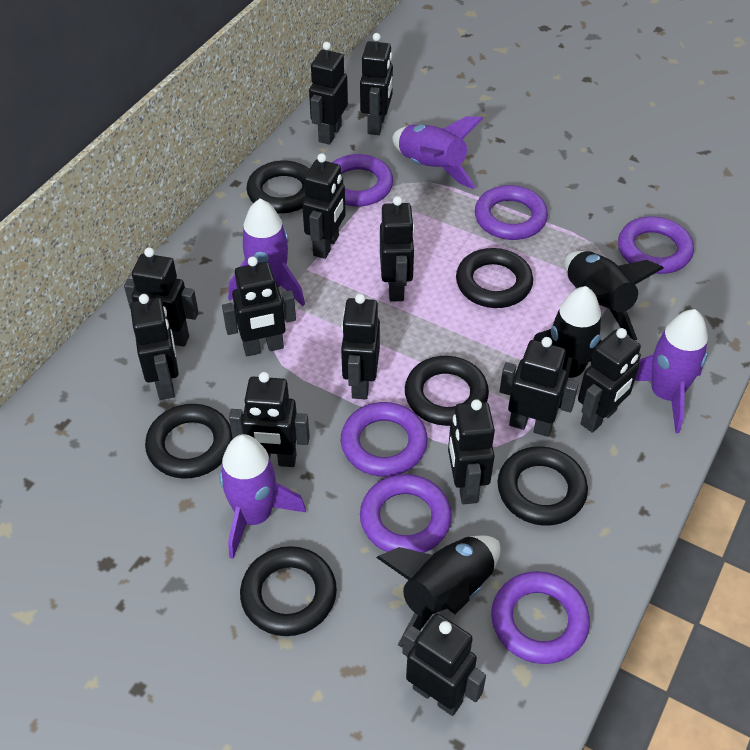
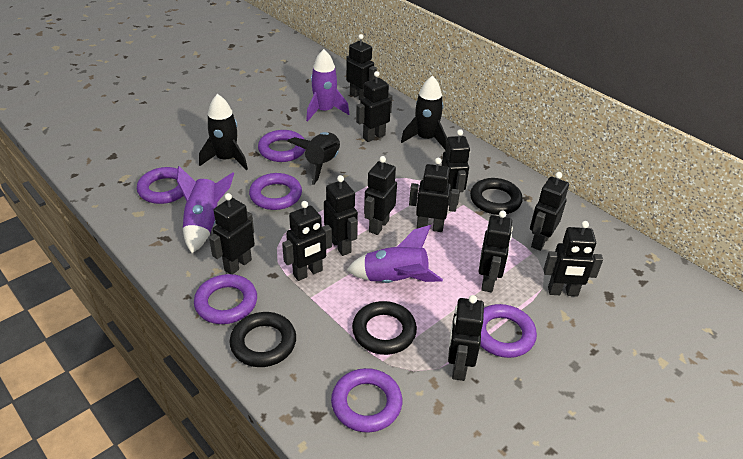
black ring: [145,404,233,479] [240,546,337,636] [247,160,309,213] [405,356,489,426] [456,248,533,308] [497,446,588,526] = 6 -> [230,312,296,367] [352,301,417,355] [470,178,523,215] = 3
black robot: [124,247,199,347] [130,294,179,400] [222,256,296,356] [229,372,310,467] [302,153,346,259] [309,42,348,145] [341,294,380,400] [360,33,393,135] [380,196,415,302] [402,614,486,716] [448,399,495,504] [500,337,579,437] [578,328,641,433] = 13 -> [209,193,255,274] [282,201,332,281] [324,175,358,256] [346,34,377,100] [356,71,392,142] [364,156,397,235] [409,158,459,232] [442,129,470,206] [448,295,484,381] [479,211,513,292] [530,172,569,251] [543,221,603,296] = 12
purple rocket: [219,434,306,559] [228,199,305,306] [392,116,484,189] [635,309,708,433] = 4 -> [177,166,234,253] [306,49,349,121] [347,225,443,283] = 3

